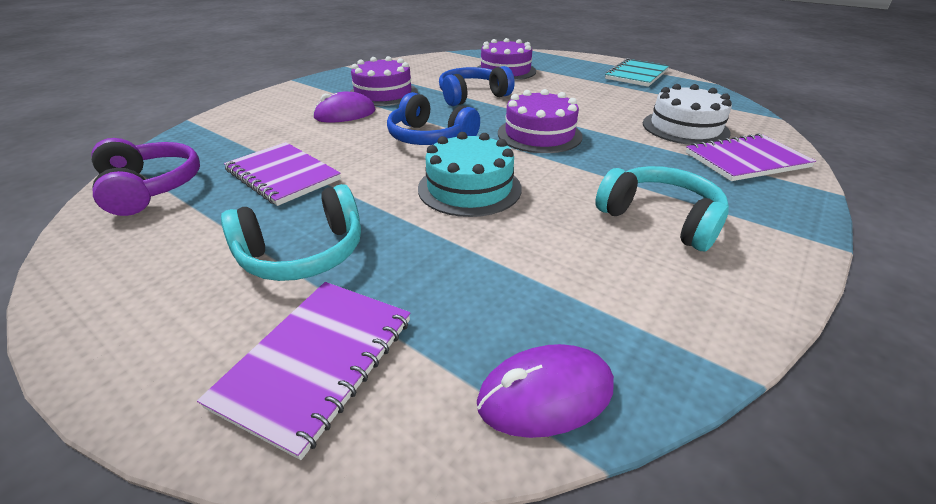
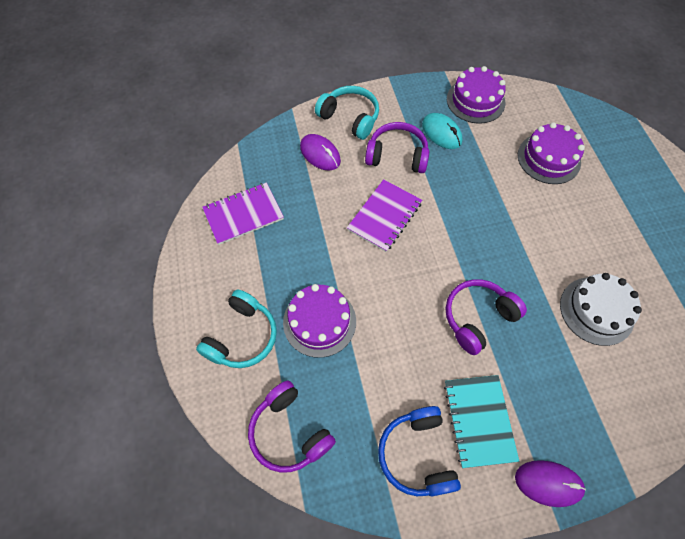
blue headphones: [387,92,480,145] [439,66,515,106] = 2 -> [378,406,461,496] = 1
purple headphones: [92,138,200,216] = 1 -> [248,381,336,473] [365,122,429,173] [446,279,527,355] = 3
purple notebook: [197,282,410,460] [224,142,341,206] [685,133,816,181] = 3 -> [202,182,284,245] [347,179,422,252] = 2
turquoise cake: [418,132,522,217] = 1 -> none = 0
turquoise mouse: none = 0 -> [422,113,463,149] = 1

